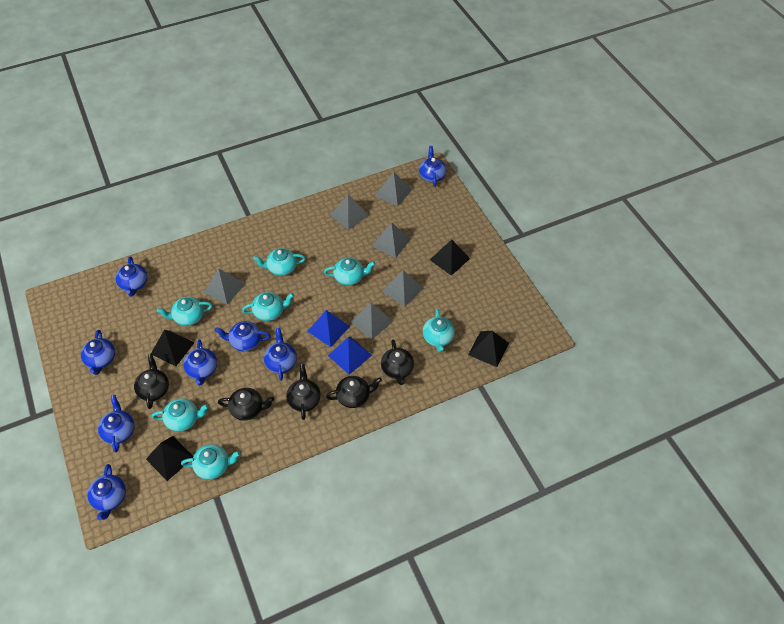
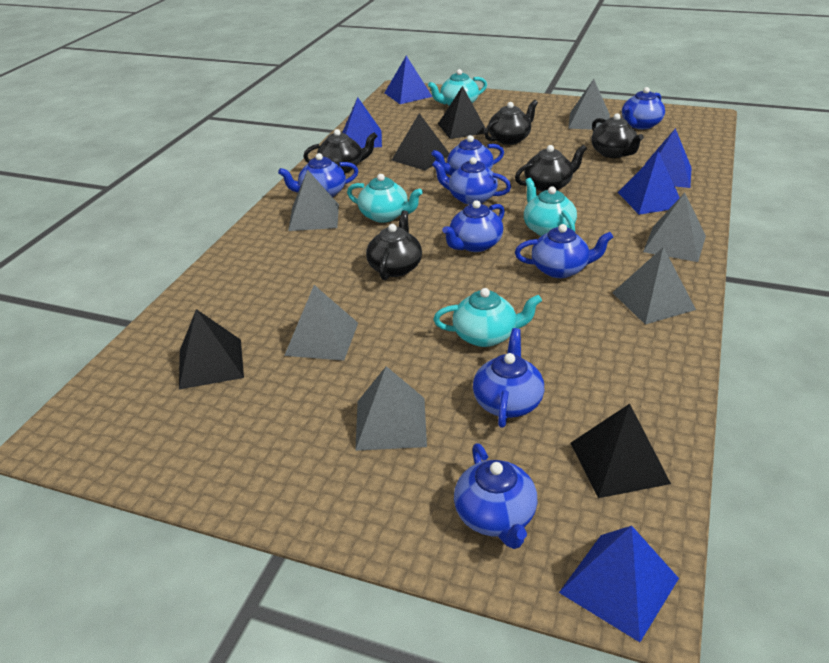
blue pyramid: [307,310,350,347] [328,337,372,375] = 2 -> [342,97,382,148] [385,56,432,104] [559,526,679,642] [618,151,680,215] [645,128,692,188] = 5
turquoise teapot: [152,398,209,432] [157,297,213,326] [181,444,241,480] [242,292,294,321] [253,248,306,276] [324,258,375,286] [423,308,455,352] = 7 -> [347,174,423,223] [428,69,487,106] [433,288,542,347] [524,178,577,236] = 4

